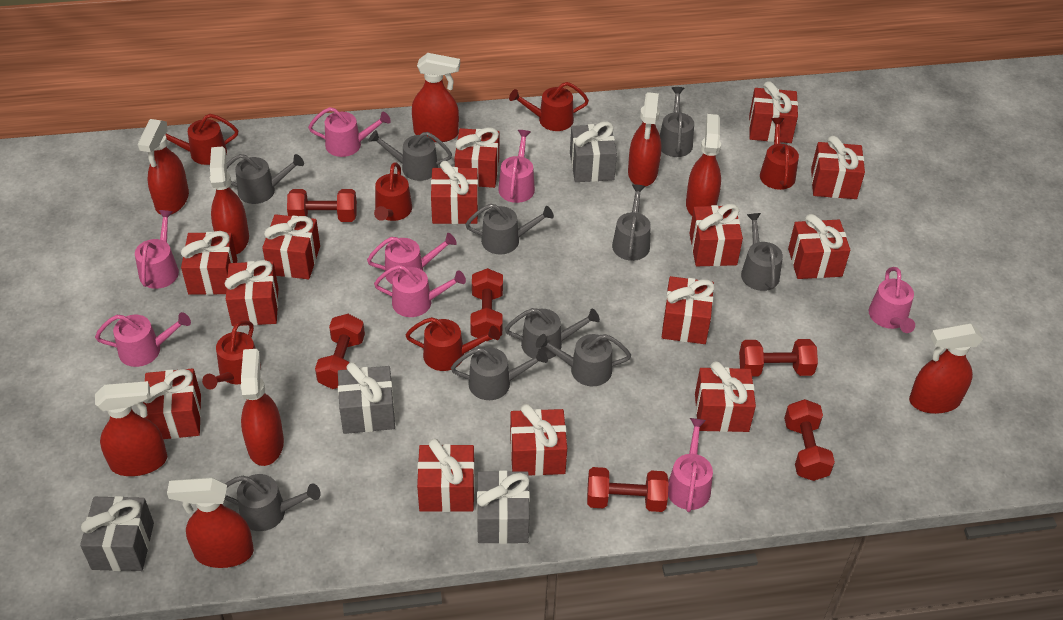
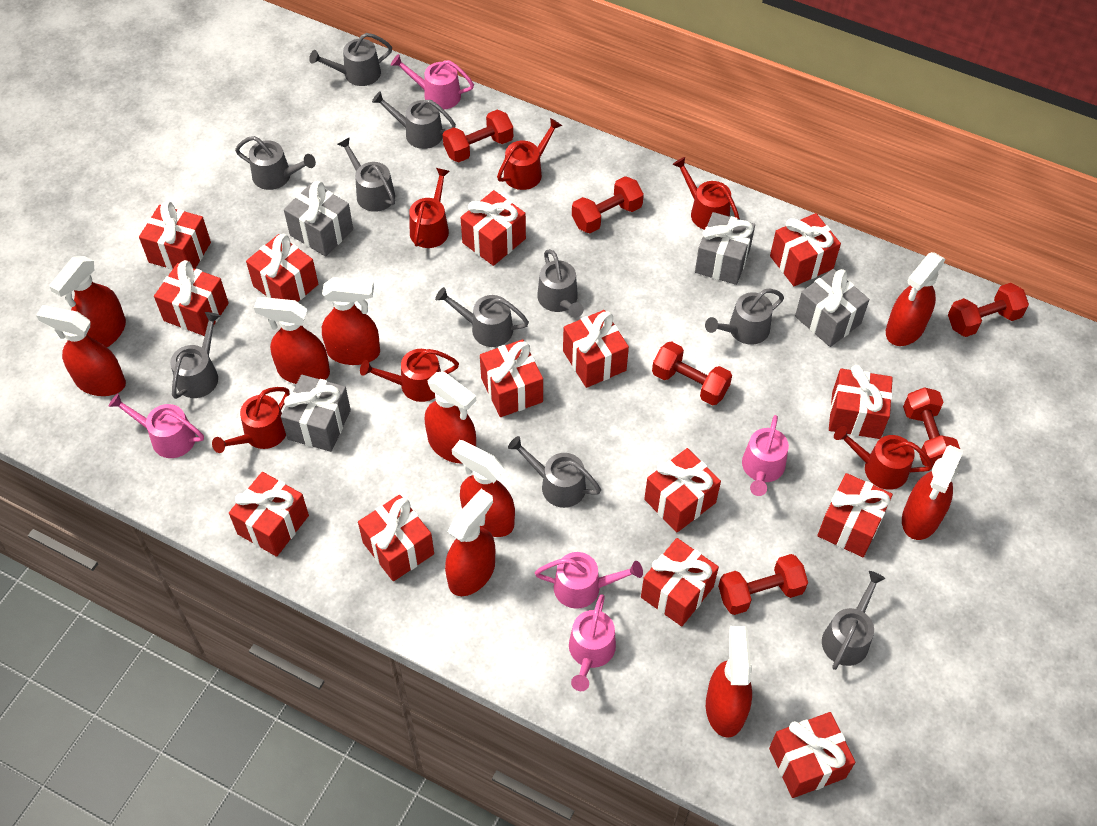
pink watering can: [95,312,191,367] [135,210,179,289] [308,107,391,157] [367,233,457,284] [374,265,466,317] [498,130,535,203] [668,418,713,512] [869,267,915,333] = 8 -> [108,393,204,458] [391,54,474,109] [535,552,643,609] [569,594,616,691] [742,415,789,496] = 5
red spray bottle: [95,381,167,476] [137,119,189,215] [167,478,254,568] [210,147,249,254] [241,349,284,466] [412,53,460,142] [628,92,661,186] [686,114,721,216] [909,323,983,414] = 9 -> [36,305,126,396] [49,256,126,347] [254,297,330,384] [322,277,380,365] [425,372,476,463] [445,489,495,596] [452,440,515,537] [706,626,752,738] [886,252,945,346] [902,445,963,540] = 10

